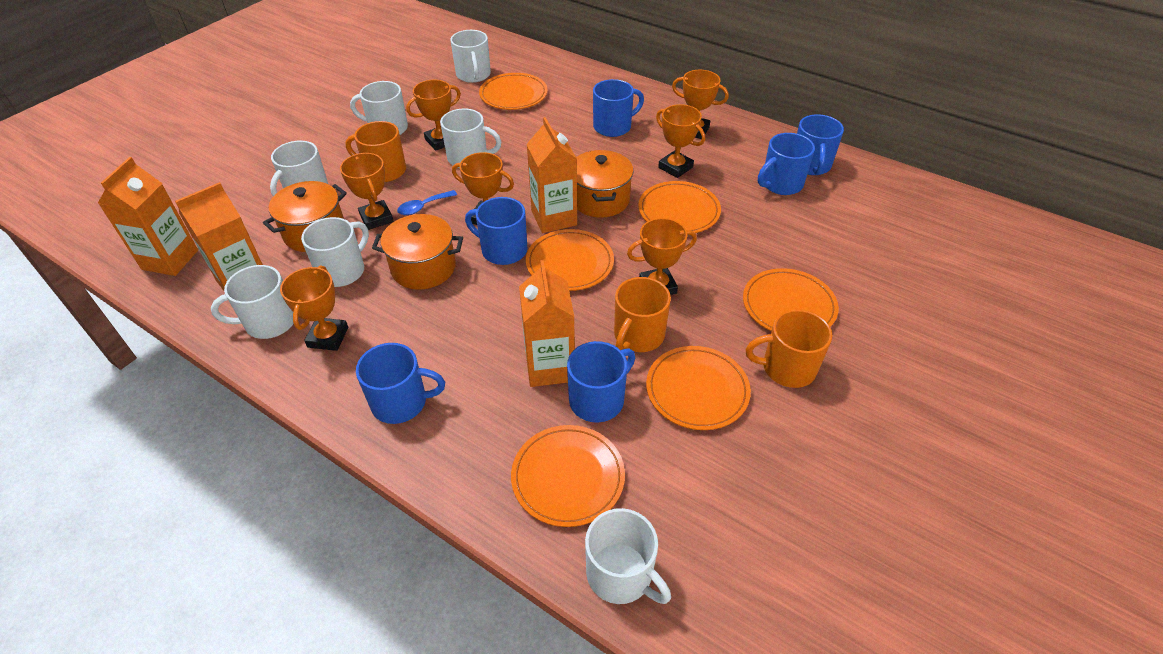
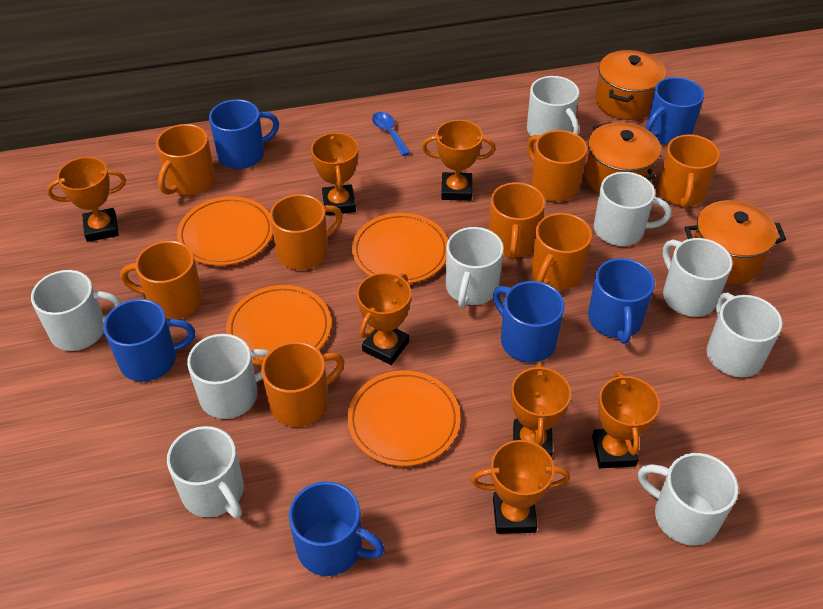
orange carton: [98,157,198,276] [175,182,263,291] [519,260,575,387] [527,117,577,233] = 4 -> none = 0
orange mug: [345,121,406,182] [614,277,671,352] [746,309,832,388] = 3 -> [120,241,203,319] [156,124,215,195] [261,342,344,427] [270,194,343,270] [489,182,545,261] [527,130,587,202] [531,213,592,290] [658,134,720,208] = 8
orange plate: [479,73,548,110] [511,425,625,527] [526,229,614,291] [638,181,721,233] [646,346,751,430] [743,268,839,331] = 6 -> [177,196,273,266] [226,285,331,366] [347,370,460,466] [352,213,448,284] = 4
white mug: [211,265,294,339] [270,140,328,196] [301,217,369,287] [350,81,408,135] [440,108,501,168] [450,30,491,83] [585,508,671,604] = 7 -> [31,270,122,351] [167,426,244,518] [187,334,270,419] [446,227,504,308] [527,76,579,137] [594,172,671,246] [638,453,738,546] [663,238,733,317] [707,292,782,377] = 9

